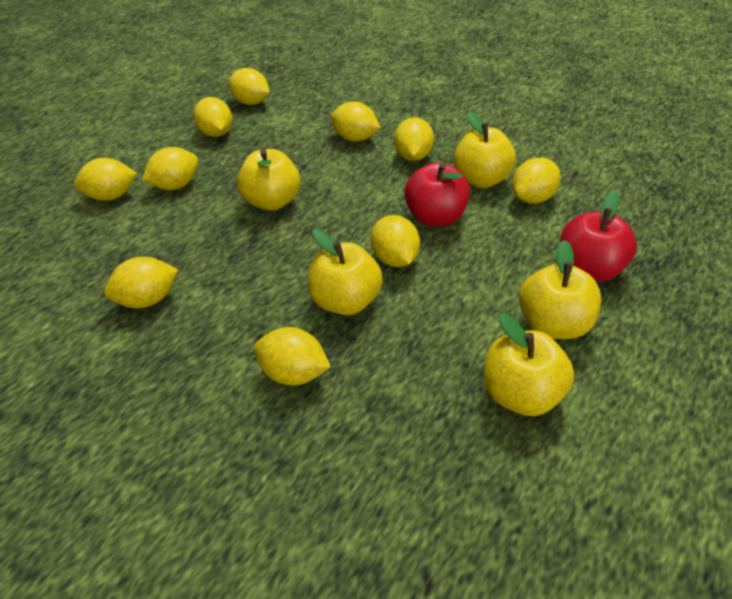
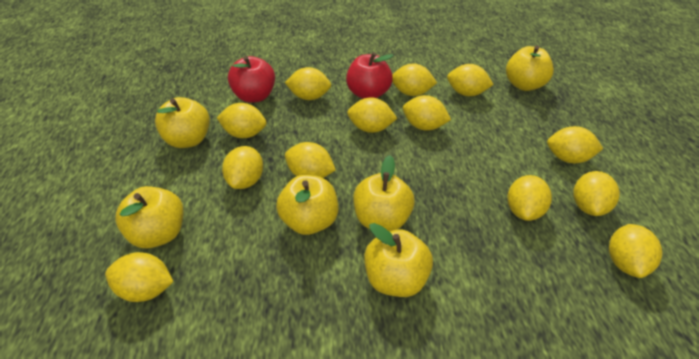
yellow apple: [237,149,300,211] [308,229,383,315] [454,111,516,188] [484,313,574,416] [519,240,601,339] = 5 -> [115,186,183,248] [155,97,210,148] [276,175,338,235] [353,155,415,232] [364,223,433,297] [506,45,554,91] = 6
yellow lemon: [74,158,137,201] [104,257,178,308] [142,147,198,190] [193,97,232,137] [228,68,270,105] [254,327,331,385] [330,101,381,142] [371,215,420,267] [394,117,434,161] [512,158,561,204] = 10 -> [105,252,173,302] [217,103,267,138] [222,146,263,189] [285,67,331,100] [285,142,336,178] [347,97,397,133] [392,64,437,96] [403,95,451,131] [447,64,494,96] [507,175,552,221] [547,126,603,163] [573,171,620,216] [609,224,662,278] = 13

